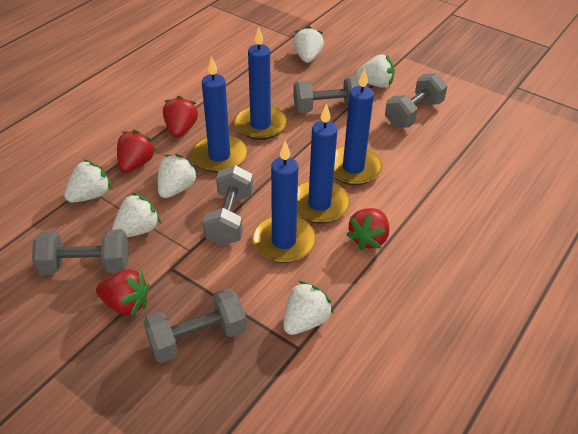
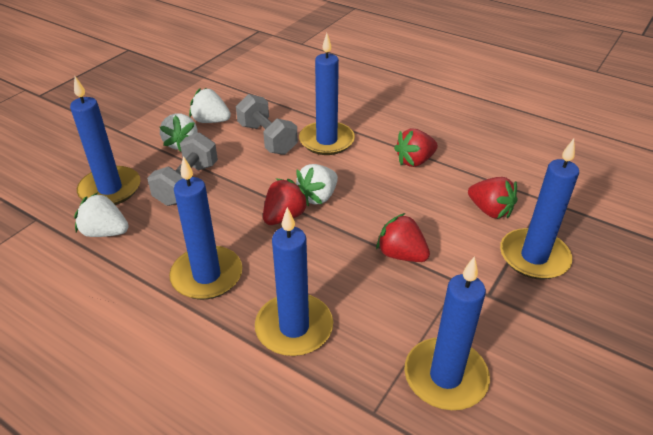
blue candle: [191,56,248,173] [234,26,287,140] [252,141,316,263] [297,103,350,223] [334,68,383,185] = 5 -> [70,76,141,205] [169,156,242,300] [255,207,333,356] [299,33,355,155] [404,256,490,410] [500,139,579,280] = 6
grey dumbbell: [32,229,129,275] [143,288,247,363] [203,165,253,246] [293,76,360,113] [385,73,447,128] = 5 -> [147,133,218,206] [236,94,298,155] = 2
white strawberry: [64,159,112,203] [112,192,161,237] [158,154,199,198] [283,281,334,335] [293,26,324,63] [356,54,395,88] = 6 -> [74,193,129,237] [160,113,197,151] [189,88,231,123] [296,164,338,204] = 4

